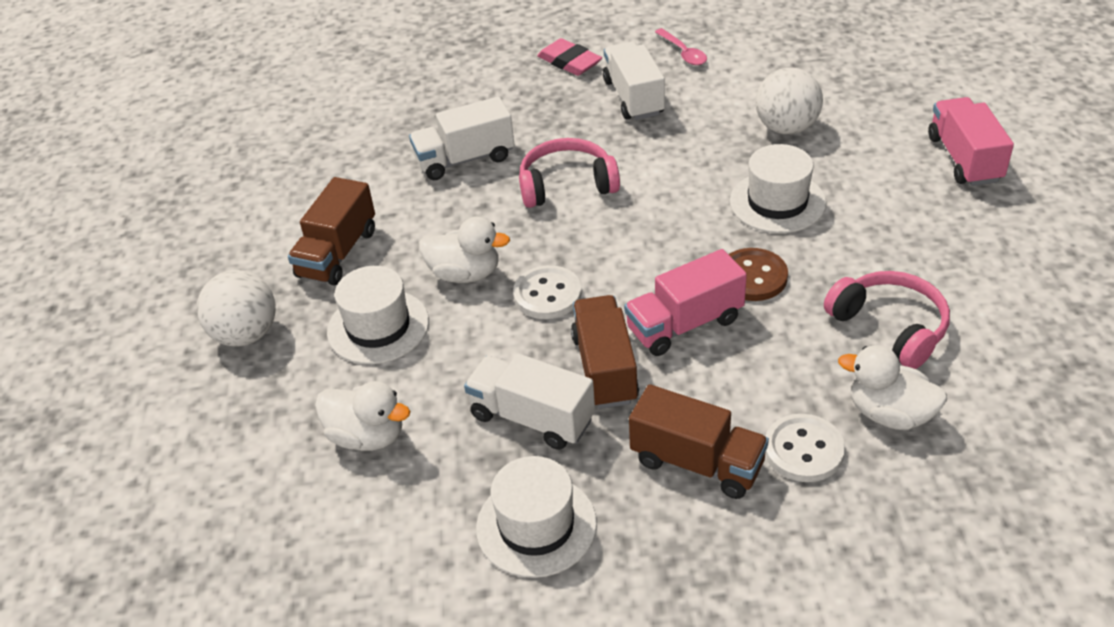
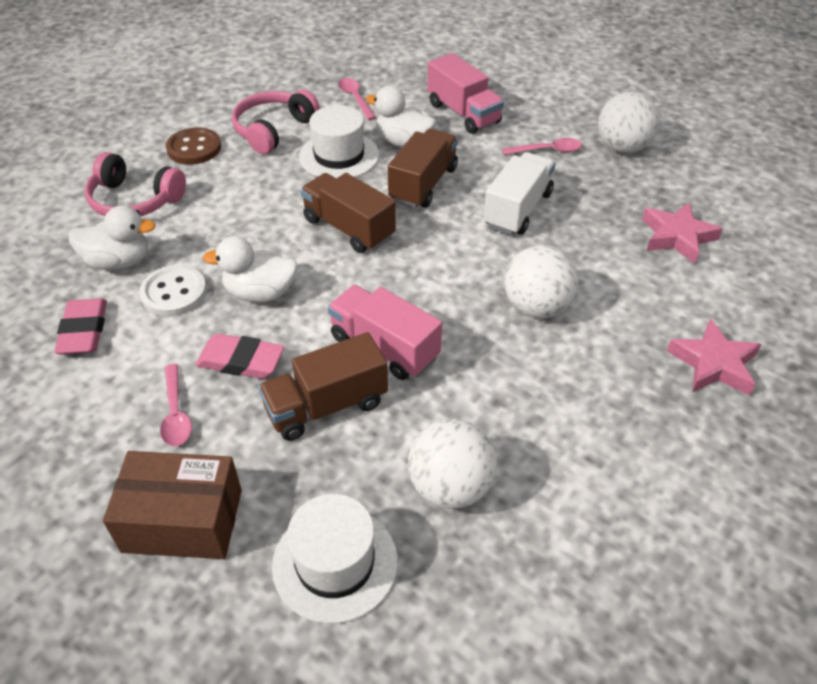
brown box: none = 0 -> [103,451,242,559] = 1
pink eraser: [537,38,602,76] = 1 -> [54,298,107,354] [195,333,284,379] = 2
pink spoon: [655,28,707,65] = 1 -> [160,364,192,446] [338,78,376,120] [502,138,582,155] = 3
pink star: none = 0 -> [642,202,723,264] [667,319,761,395] = 2
white ball: [197,270,276,346] [756,68,823,134] = 2 -> [408,419,497,509] [504,245,578,318] [598,92,660,153] = 3
white button: [513,265,582,319] [765,414,845,482] = 2 -> [139,265,207,316] = 1
white hat: [327,266,429,364] [476,456,597,578] [730,144,826,233] = 3 -> [272,494,398,624] [299,105,379,178] = 2
white truck: [409,96,514,180] [464,354,595,450] [603,42,665,120] = 3 -> [484,152,556,235] = 1

